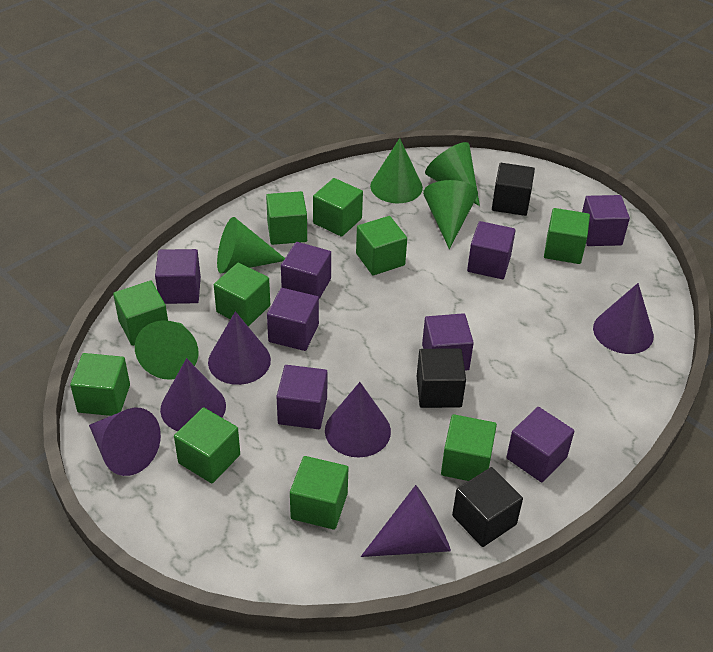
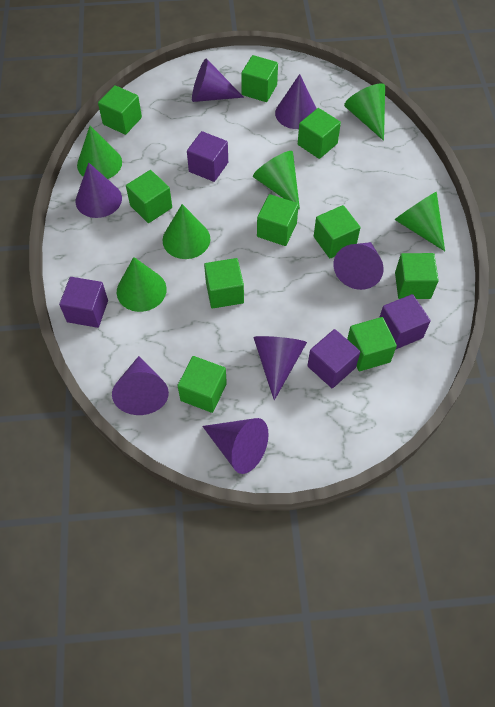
black cube: [417,348,466,408] [452,467,523,547] [492,163,535,216] = 3 -> none = 0
green cone: [135,320,198,380] [217,217,285,273] [370,138,423,203] [423,180,478,249] [425,142,480,206] = 5 -> [77,126,122,179] [117,257,167,312] [163,204,211,259] [253,151,300,210] [344,83,385,141] [395,192,445,251] = 6
purple cone: [89,408,161,476] [160,358,226,431] [208,311,271,385] [325,382,391,457] [361,485,451,557] [593,283,654,354] = 6 -> [76,163,122,218] [112,356,169,415] [192,59,244,102] [202,418,269,474] [253,336,307,400] [275,74,317,129] [333,242,384,290] = 7
purple cube: [155,249,201,304] [267,288,319,351] [276,365,327,429] [281,242,331,299] [422,313,474,371] [467,221,516,279] [506,407,575,483] [582,195,630,246] = 8 -> [59,277,108,328] [187,131,228,182] [307,329,360,388] [379,294,431,349] = 4

